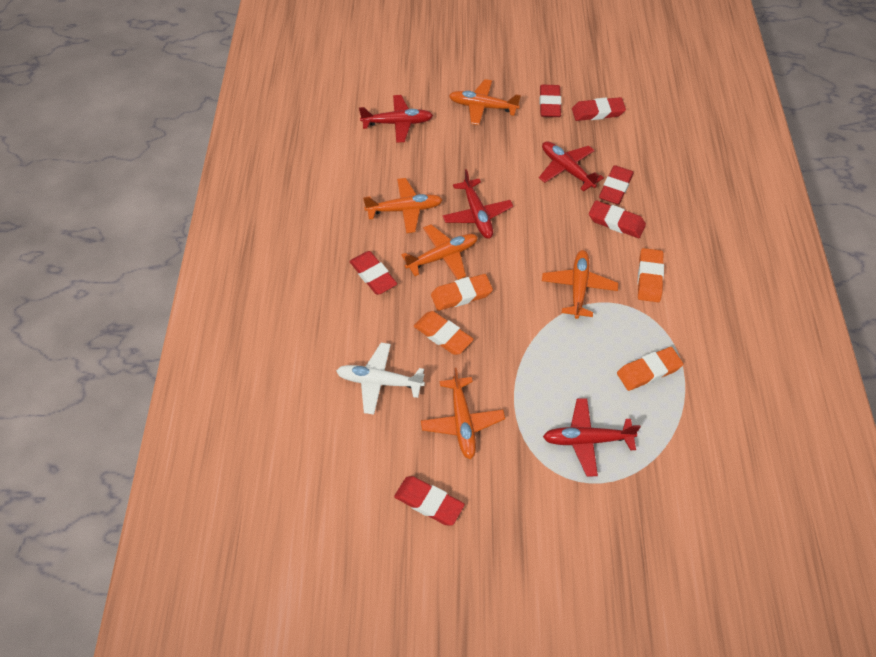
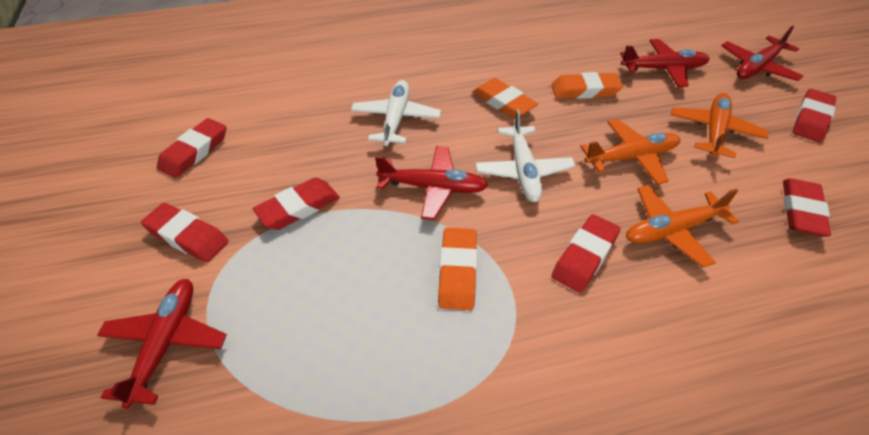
orange eraser: [414,311,474,355] [431,274,493,311] [617,347,683,391] [638,248,664,302] = 4 -> [438,228,477,311] [472,78,538,119] [551,72,623,99] = 3
orange plane: [363,178,442,233] [401,224,478,280] [421,367,505,459] [449,79,521,125] [542,250,618,319] = 5 -> [580,119,681,185] [626,185,739,268] [671,93,768,158] = 3
white plane: [336,343,425,415] = 1 -> [351,80,441,146] [475,109,575,202] = 2

